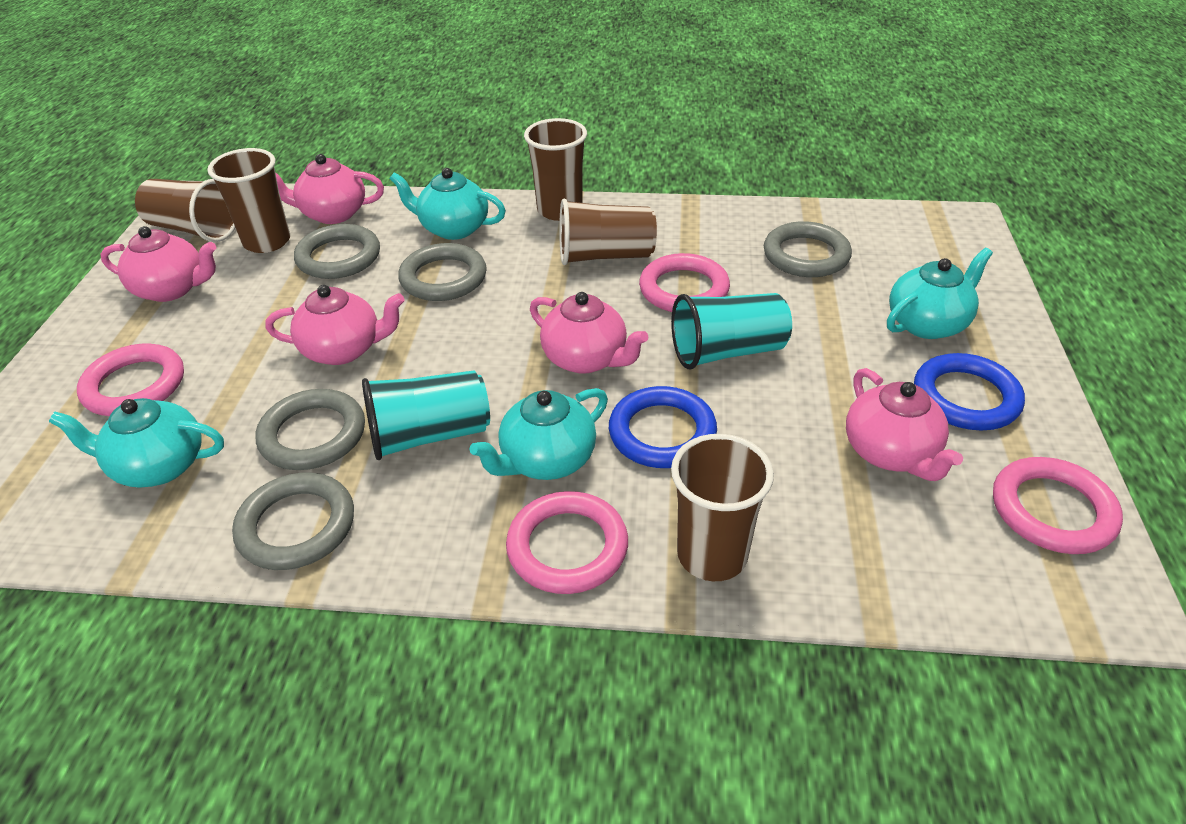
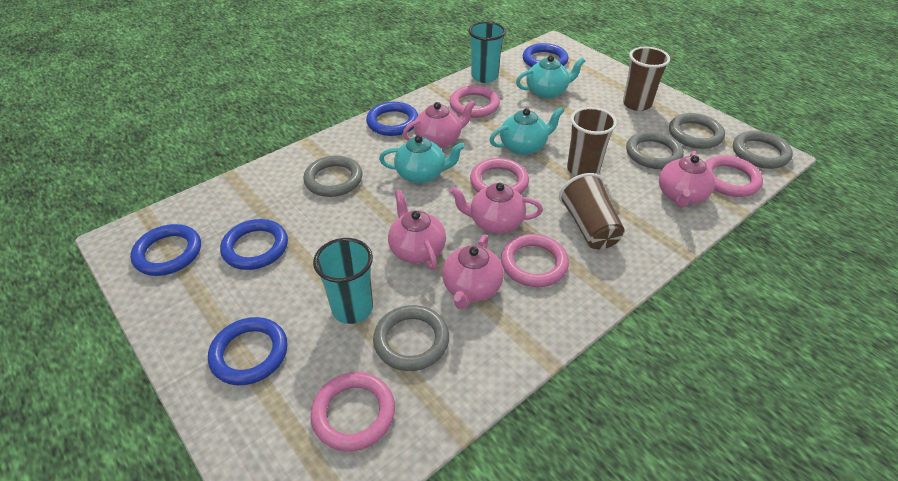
blue ring: [609,386,717,468] [914,353,1025,430] = 2 -> [130,224,201,276] [208,317,288,385] [220,219,288,270] [366,102,418,136] [523,43,568,67] = 5
brown cup: [135,179,235,242] [207,148,290,253] [524,118,587,221] [559,198,657,265] [671,434,774,581] = 5 -> [559,173,625,250] [567,107,617,176] [623,46,670,111] = 3
pink ring: [77,343,184,416] [506,491,628,594] [639,253,730,312] [993,457,1123,554] = 4 -> [310,372,395,451] [449,85,500,118] [470,158,529,194] [501,234,569,287] [705,156,763,197] = 5
turquoise teapot: [49,398,224,488] [390,168,506,240] [469,388,608,480] [887,248,993,339] = 4 -> [379,135,465,184] [489,107,564,155] [516,55,585,99] = 3

